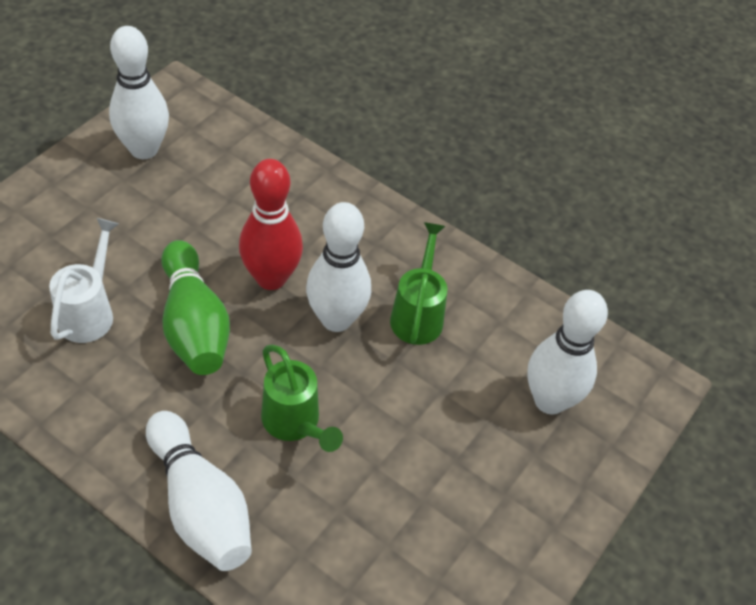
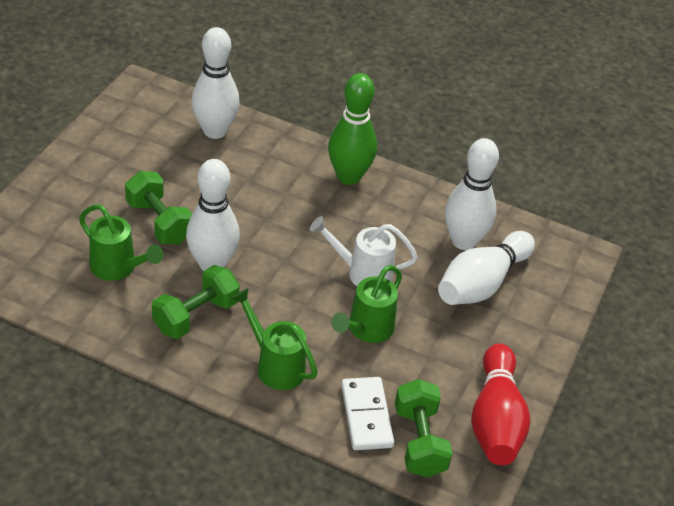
green dumbbell: none = 0 -> [125,171,192,244] [152,265,240,339] [395,379,452,477] = 3
green watering can: [261,345,343,452] [390,222,447,345] = 2 -> [79,204,163,281] [232,288,318,390] [331,265,402,343] = 3
white domino: none = 0 -> [341,377,394,450] = 1

